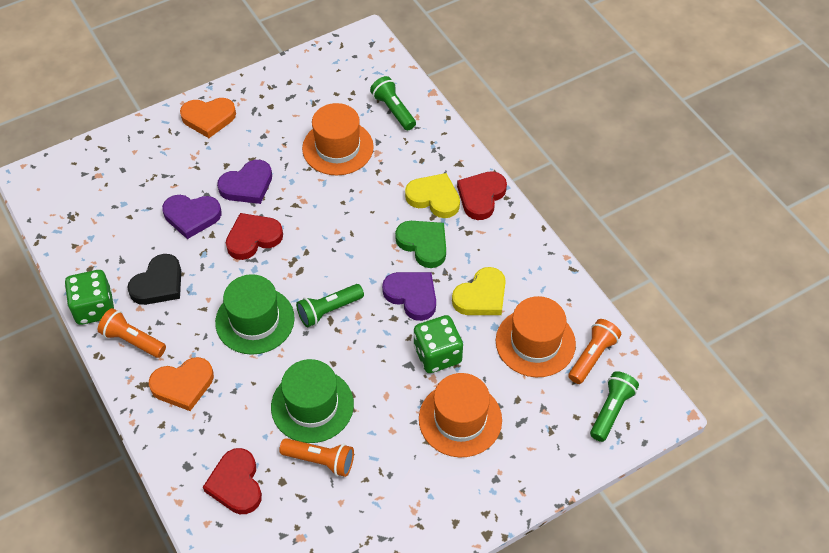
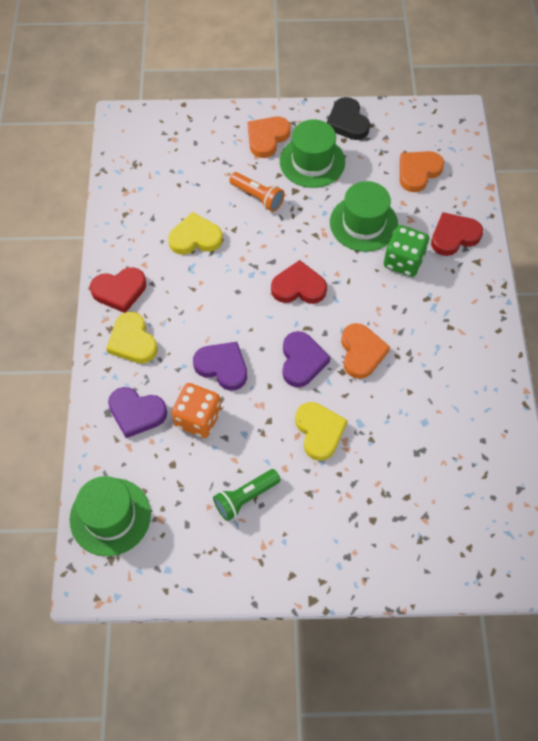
green dice: [65,270,114,325] [414,315,463,373] = 2 -> [384,225,429,277] = 1
green flashlight: [296,284,364,327] [370,76,416,130] [590,371,639,442] = 3 -> [213,469,280,521] = 1
green hat: [215,274,295,355] [271,359,354,443] = 2 -> [70,476,151,556] [280,119,345,188] [330,181,398,252] = 3
green heart: [395,221,446,268] = 1 -> none = 0
orange dice: none = 0 -> [171,383,221,438] = 1
orange flashlight: [98,308,166,358] [279,438,354,477] [568,319,621,384] = 3 -> [229,172,285,212] = 1
orange hat: [302,103,374,175] [419,373,502,458] [496,296,576,377] = 3 -> none = 0
orange heart: [149,357,214,411] [180,98,236,138] = 2 -> [248,117,290,158] [341,323,390,379] [400,151,444,192] = 3
yellow heart: [405,173,460,218] [452,267,506,315] = 2 -> [106,312,158,364] [168,212,223,255] [295,402,348,461] = 3

